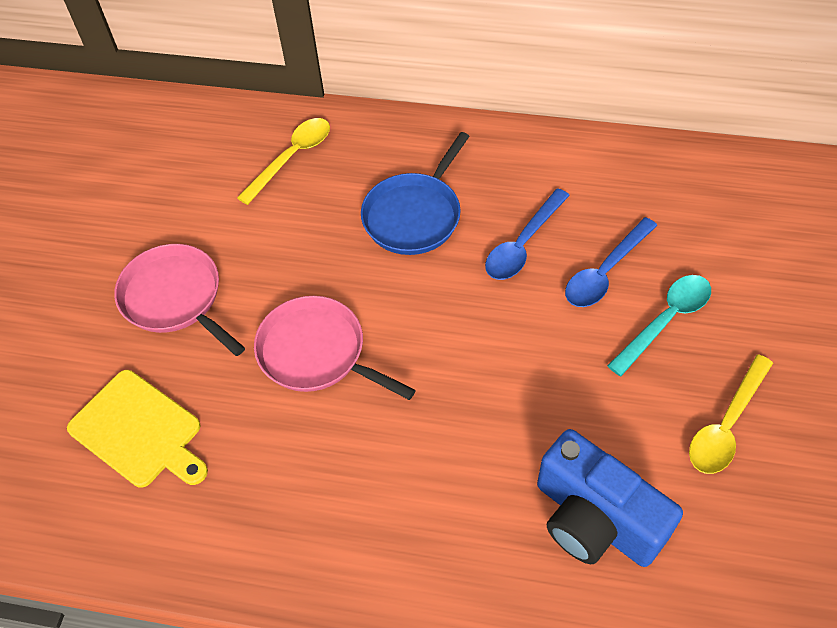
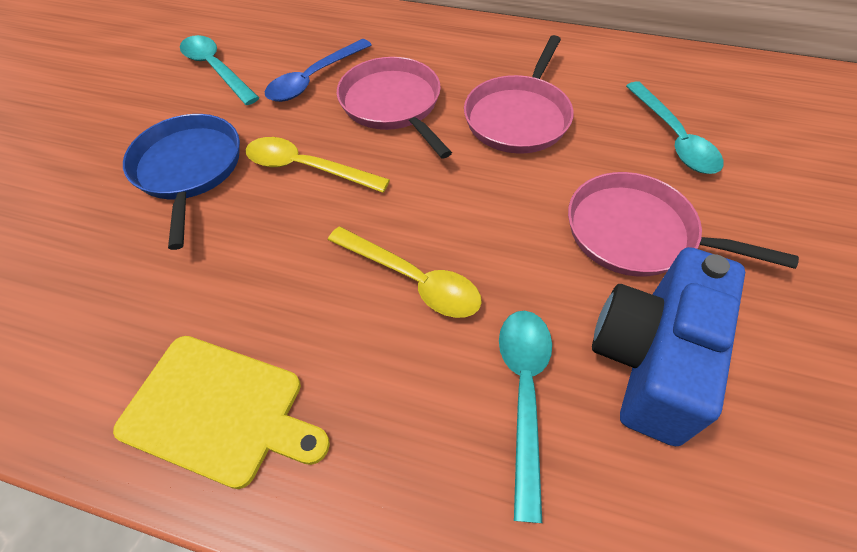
blue spoon: [485,188,570,280] [565,217,657,307] = 2 -> [265,39,372,102] = 1
pink pan: [114,244,245,356] [254,296,416,400] = 2 -> [337,57,452,158] [464,35,574,154] [568,172,799,277] = 3
turquoise spoon: [607,275,711,376] = 1 -> [180,35,259,105] [499,311,552,523] [626,81,724,174] = 3

